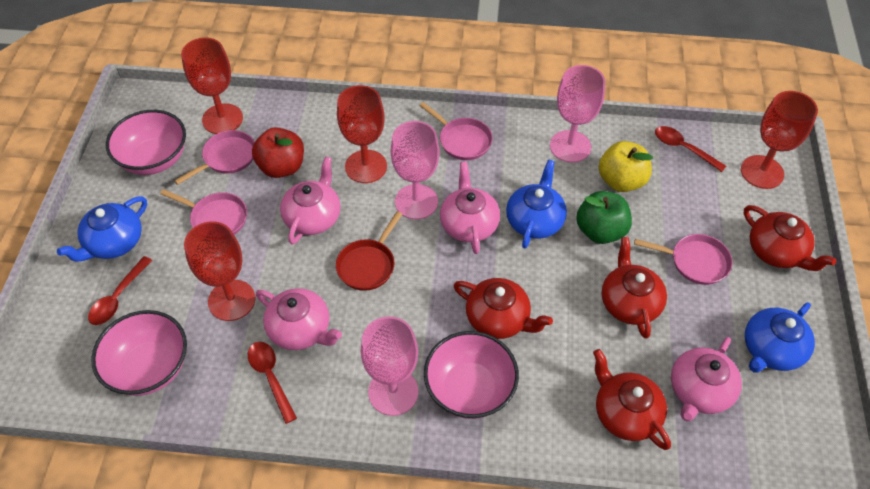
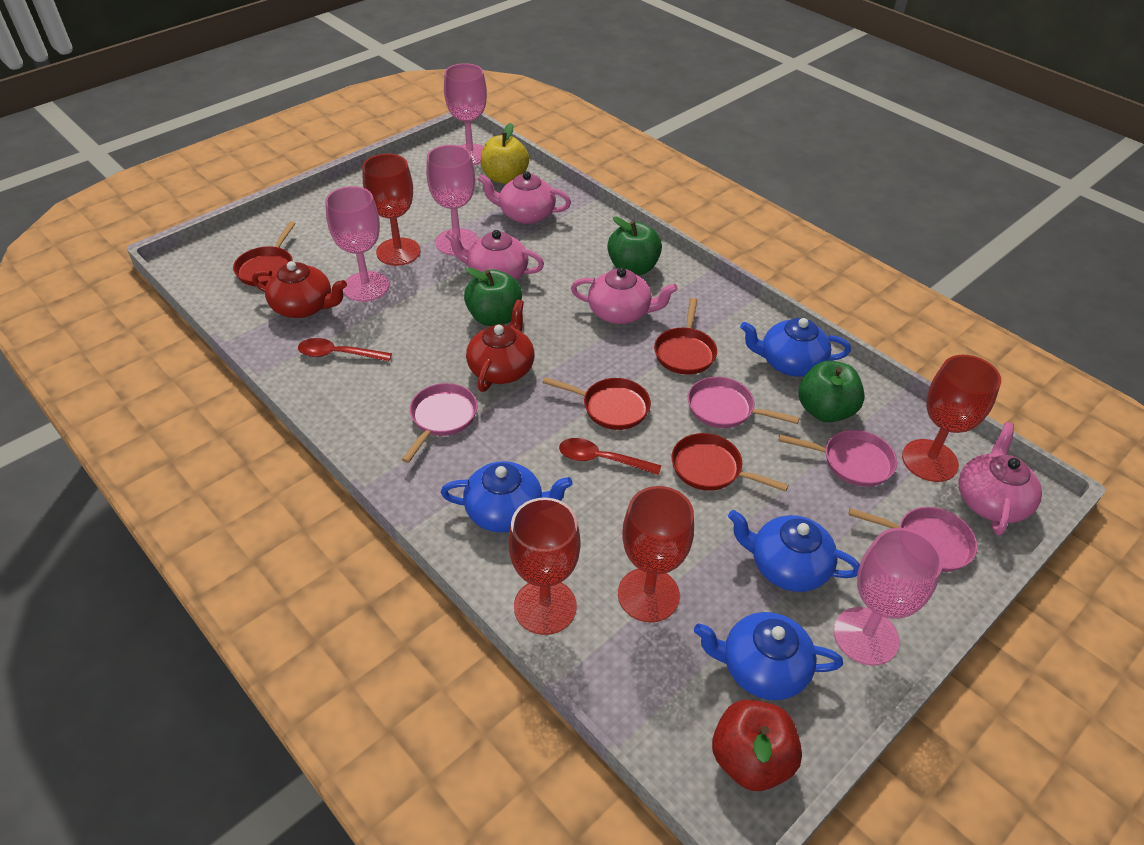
blue teapot: [57,196,147,262] [506,159,567,248] [745,303,815,373] = 3 -> [441,461,573,533] [694,612,843,700] [728,510,860,592] [740,318,851,377] = 4
green apple: [576,191,632,244] = 1 -> [464,267,522,326] [607,217,662,275] [799,361,865,423] = 3
pink bowl: [91,310,187,396] [106,110,186,175] [424,331,519,419] = 3 -> none = 0
pink goblet: [361,316,418,416] [391,121,439,219] [550,65,605,163] = 3 -> [325,186,389,302] [426,145,479,256] [444,63,487,165] [834,528,943,666] = 4
red pan: [336,211,402,291] = 1 -> [233,221,296,286] [542,377,651,430] [654,298,717,375] [671,433,788,492] = 4
red spoon: [88,256,152,325] [248,342,297,424] [655,126,726,172] = 3 -> [298,338,392,361] [559,438,661,475] = 2
red teapot: [453,278,553,339] [593,349,671,450] [602,237,667,339] [744,205,836,271] = 4 -> [252,261,347,318] [466,300,535,392] = 2

